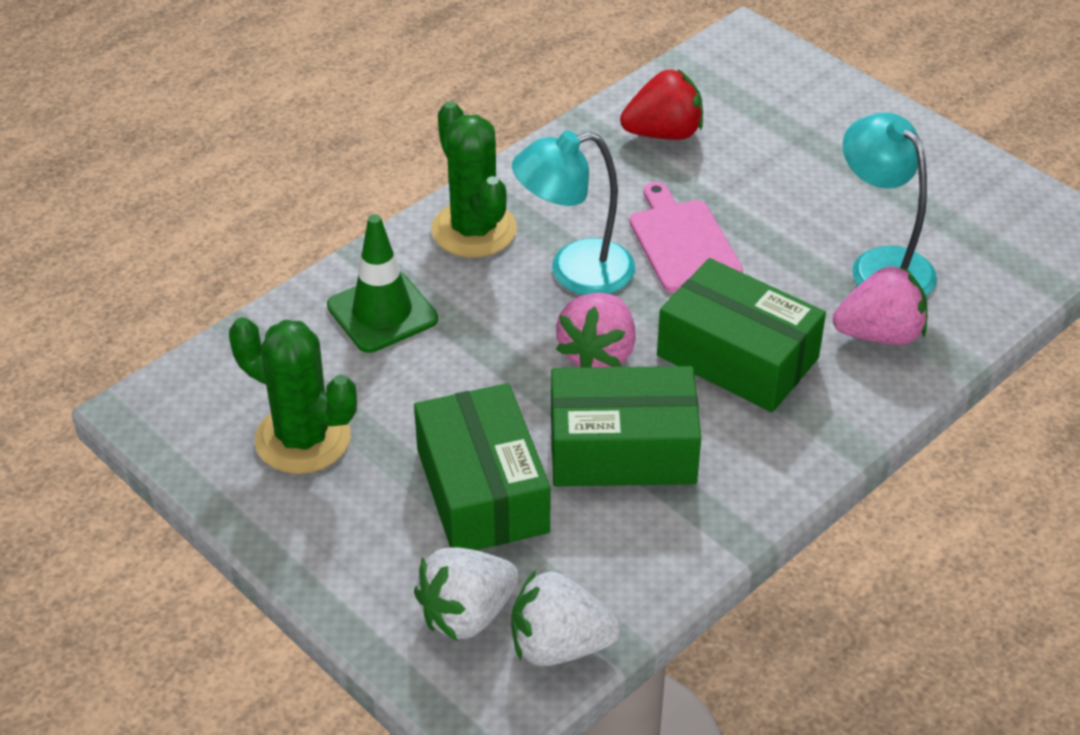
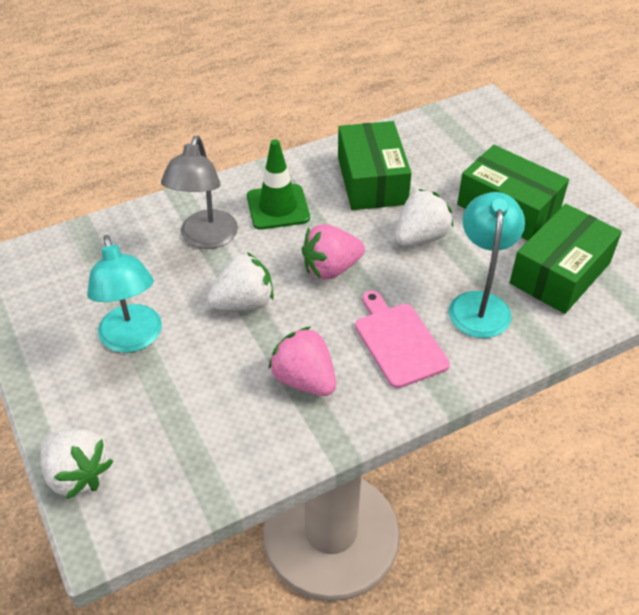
green cactus: [229,317,357,474] [431,101,517,258] = 2 -> none = 0
grey lamp: none = 0 -> [161,136,238,249] = 1
red strawberry: [620,69,703,140] = 1 -> none = 0
white strawberry: [414,547,519,642] [511,570,620,666] = 2 -> [40,429,113,499] [207,252,274,311] [395,189,453,246] = 3

